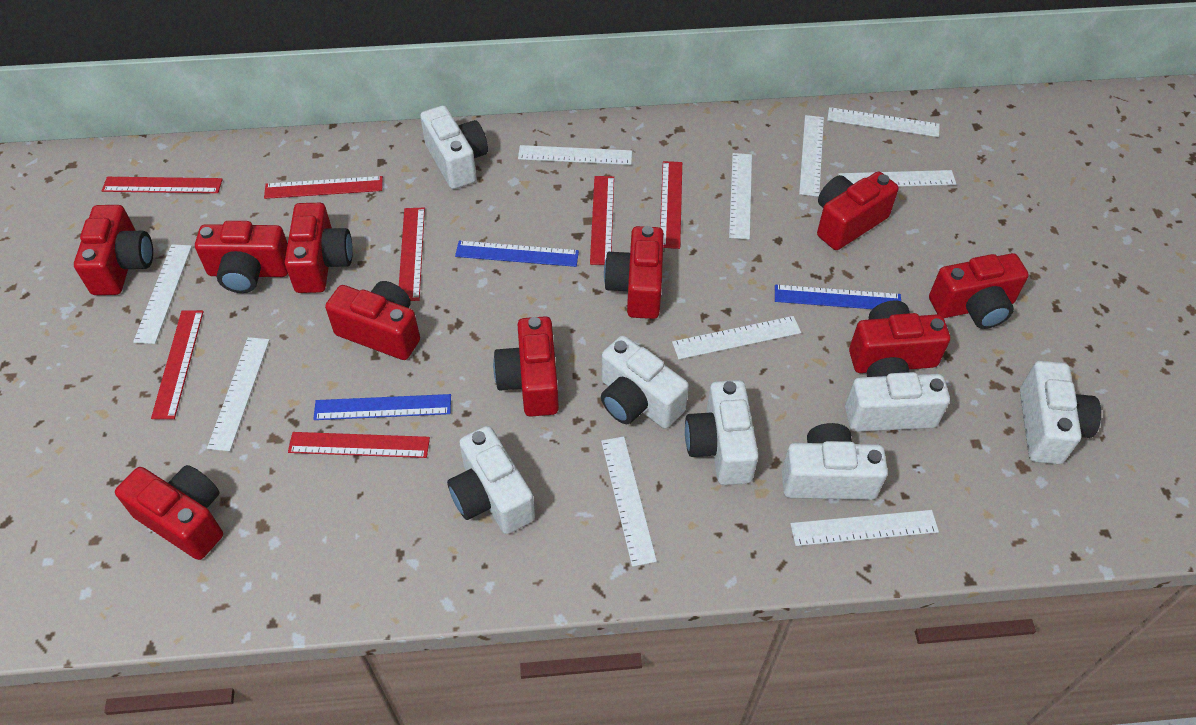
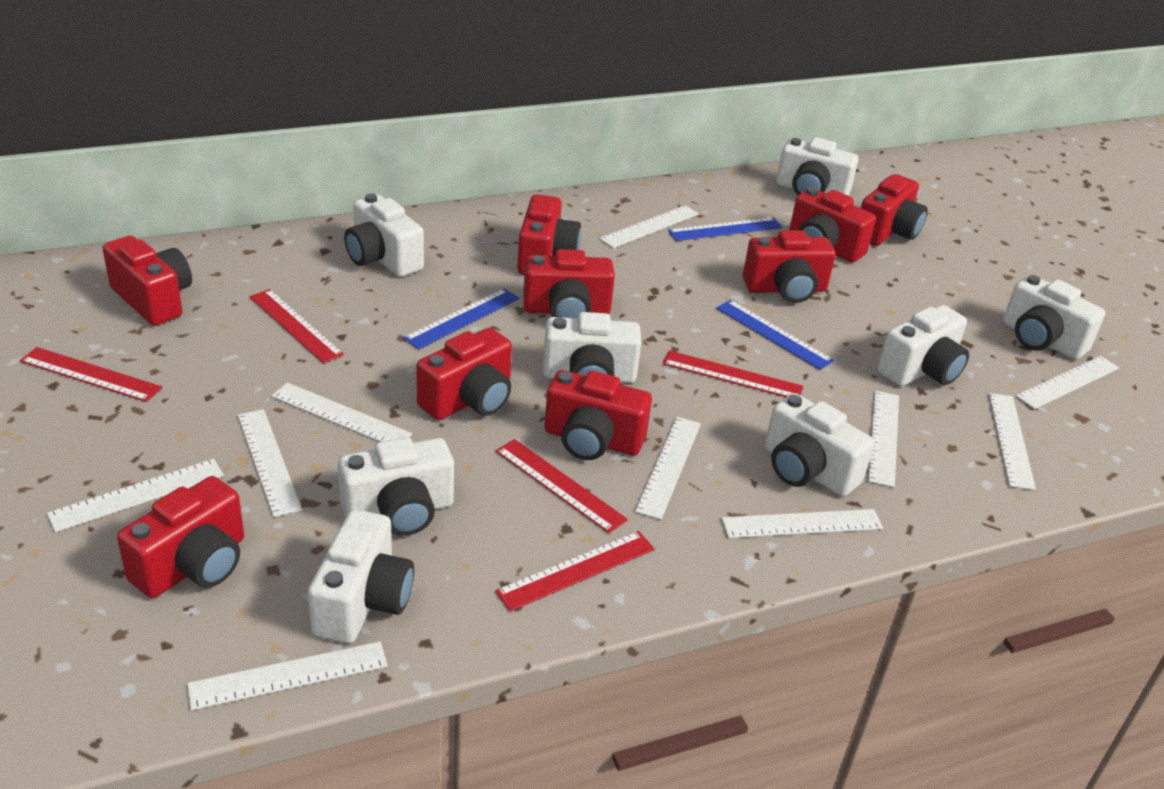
red camera: [74,205,153,295] [115,465,223,560] [195,221,288,293] [285,203,353,293] [325,281,420,360] [493,316,559,417] [604,226,664,319] [817,172,899,250] [849,301,950,373] [929,253,1029,329] = 10 -> [103,236,192,326] [117,476,244,598] [416,328,512,420] [517,194,581,275] [523,249,615,318] [544,370,652,460] [743,231,836,303] [789,187,876,263] [861,174,928,246] = 9
red ruler: [102,177,223,193] [151,311,204,419] [264,176,383,199] [288,432,430,458] [399,208,425,301] [590,176,614,265] [660,161,682,249] = 7 -> [20,347,162,402] [249,289,344,364] [495,531,655,611] [496,439,628,533] [663,350,803,397] = 5
white camera: [420,105,488,189] [447,426,535,534] [601,336,689,428] [685,380,759,485] [782,423,888,500] [845,357,950,432] [1020,361,1101,464] = 7 -> [308,509,414,644] [338,437,454,536] [344,194,424,277] [543,312,641,383] [765,393,874,497] [776,137,858,195] [877,305,969,386] [1003,275,1105,360] = 8

